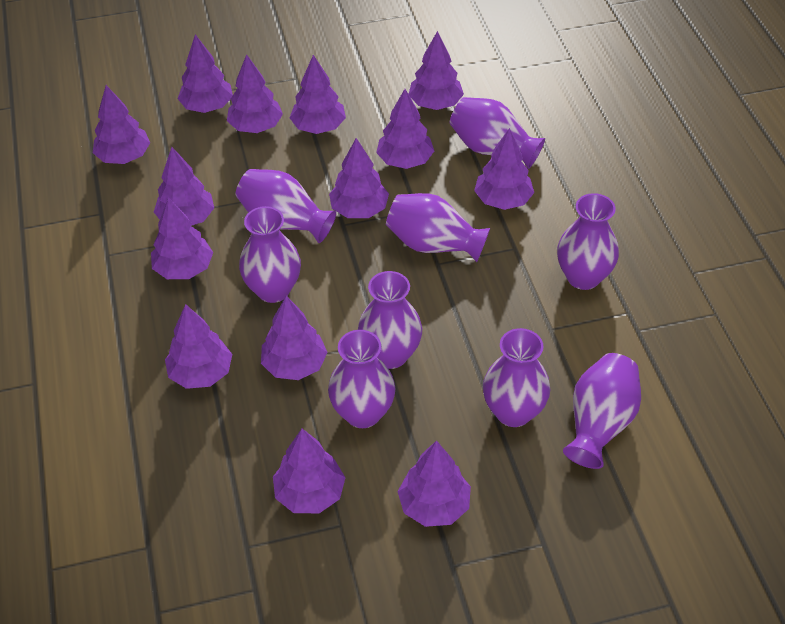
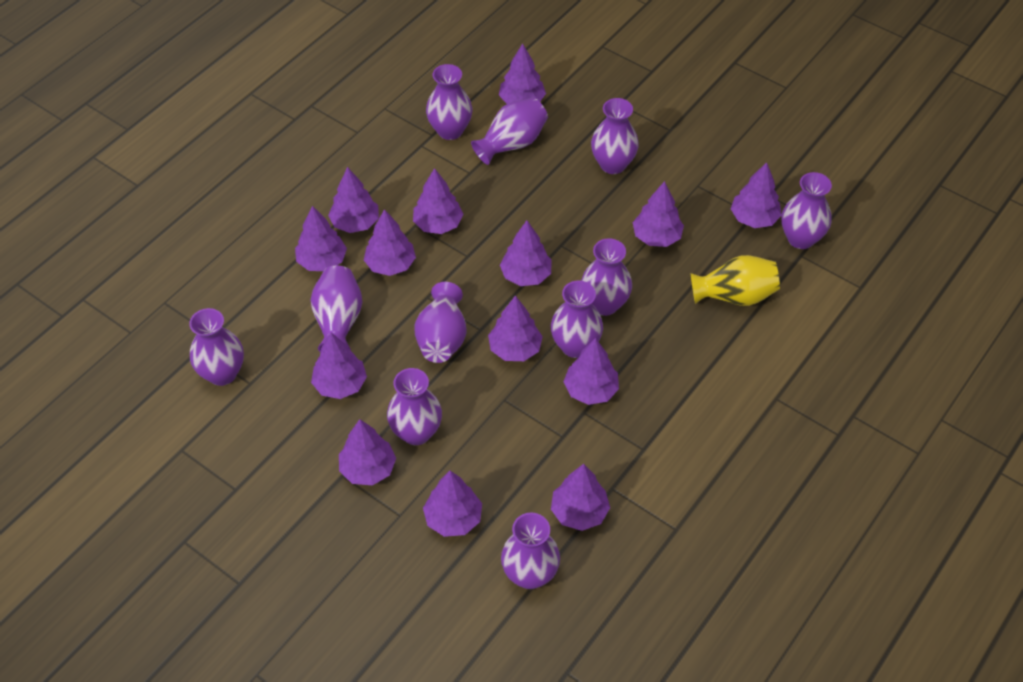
purple vase: [236,169,336,243] [239,206,301,303] [328,330,395,428] [358,271,422,369] [386,193,490,262] [449,97,545,169] [483,328,550,427] [557,193,619,290] [563,353,641,469] = 9 -> [189,308,244,386] [310,266,363,352] [387,368,442,445] [415,282,467,363] [426,64,472,140] [471,98,548,165] [501,513,560,589] [551,281,603,358] [581,238,632,316] [591,98,639,174] [781,172,832,249] = 11
yellow vase: none = 0 -> [690,255,780,306] = 1

